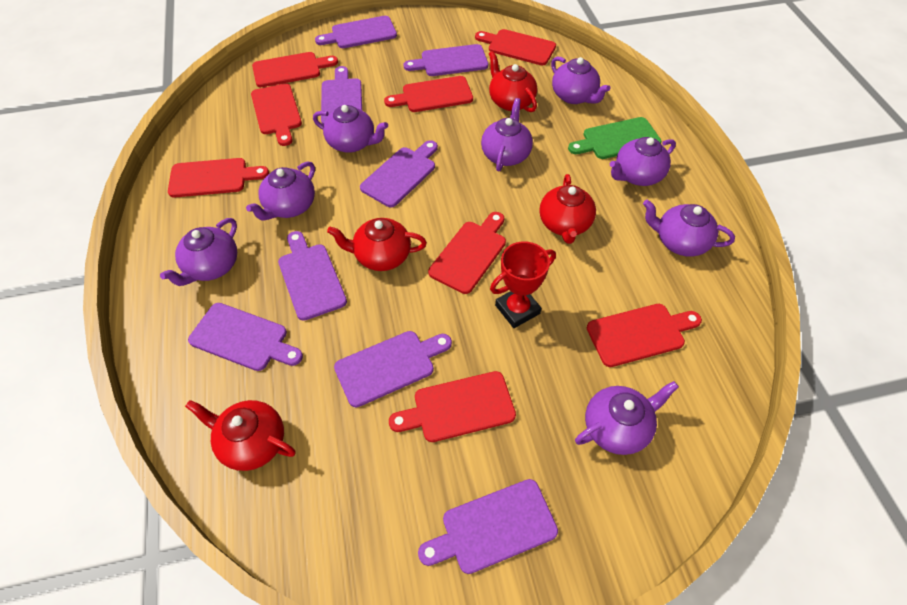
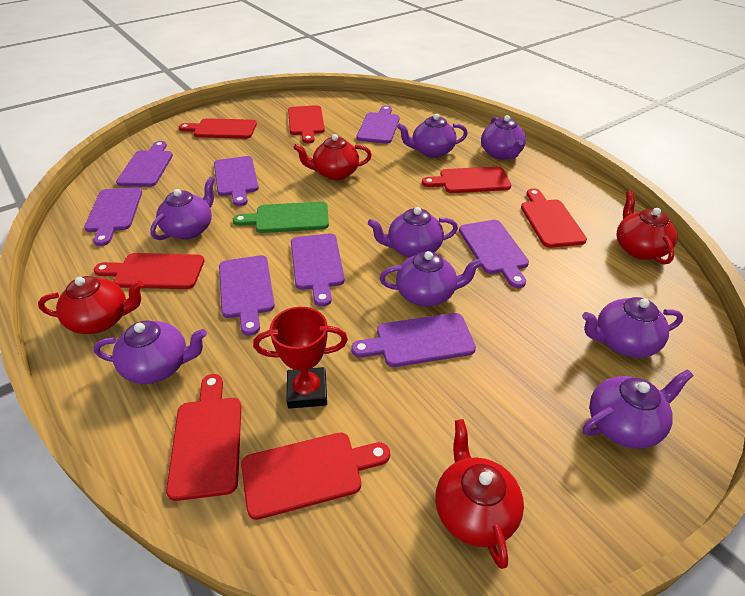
red cutting board: [168,158,269,198] [251,83,302,146] [252,52,338,87] [384,76,473,112] [389,371,516,442] [428,212,506,294] [475,29,556,65] [587,304,702,367] = 8 -> [94,253,204,289] [166,374,241,501] [179,118,257,139] [241,433,390,520] [288,105,325,143] [422,166,511,193] [521,188,587,248] = 7

